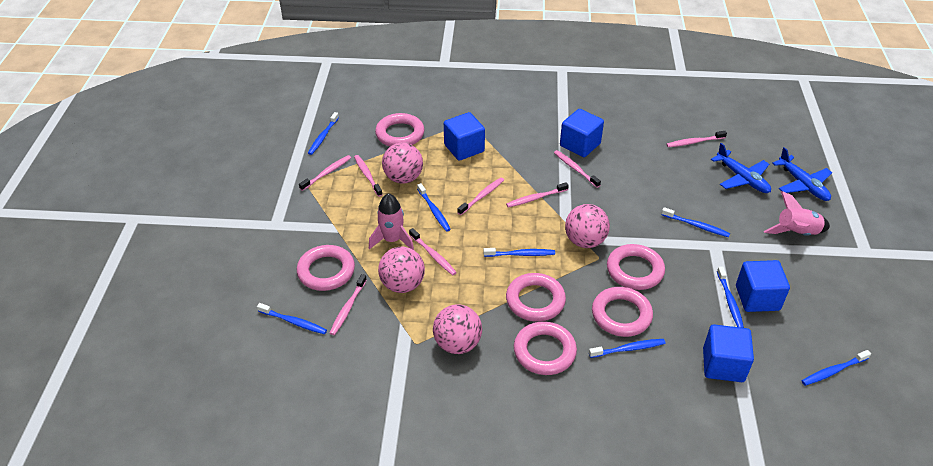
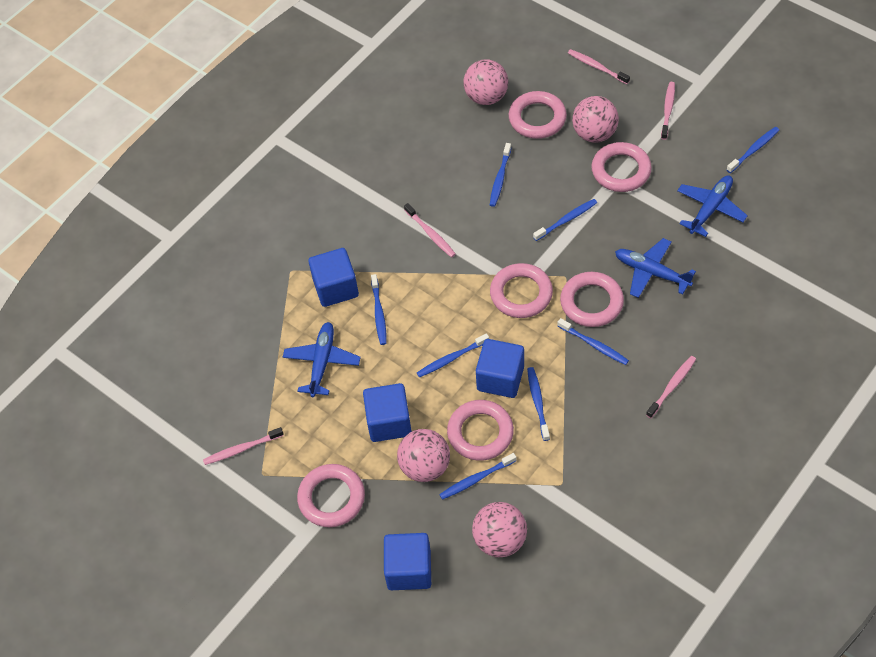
blue plane: [711,143,771,193] [772,147,832,201] = 2 -> [283,322,361,397] [615,238,696,298] [677,175,748,237] = 3
pink rocket: [369,193,414,250] [764,191,830,236] = 2 -> none = 0
pink toothbrush: [299,155,351,191] [330,274,367,335] [354,155,383,197] [409,228,457,275] [457,177,504,215] [506,182,569,208] [554,150,601,188] [666,131,727,147] = 8 -> [203,427,284,465] [404,203,456,257] [568,49,630,84] [646,356,696,418] [661,82,675,140] = 5

